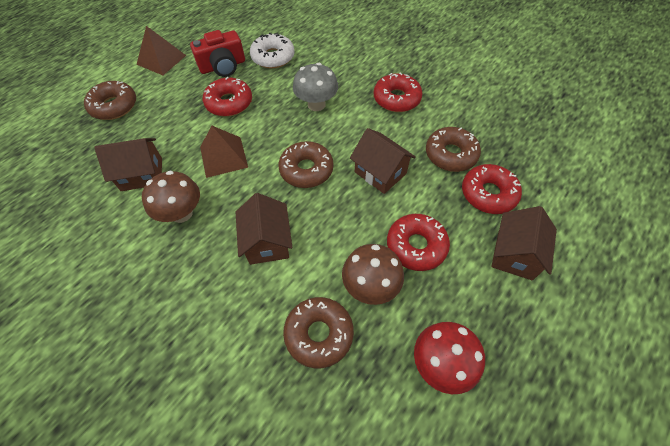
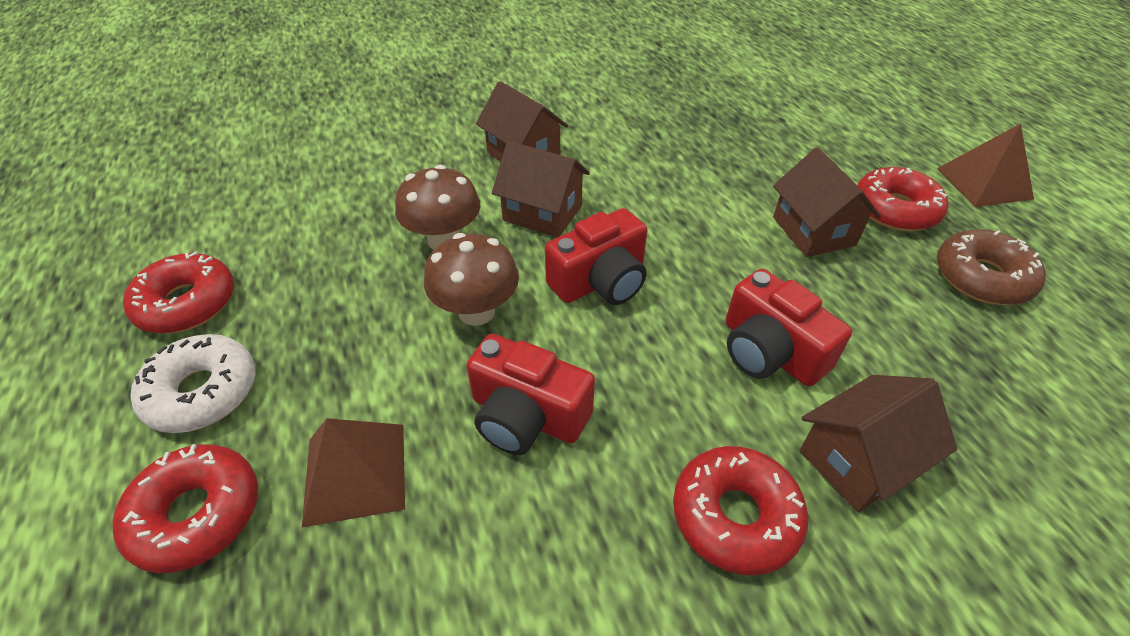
brown donut: [84,81,136,120] [278,141,334,188] [283,297,354,368] [426,127,481,172] = 4 -> [937,229,1046,305] = 1
grey mushroom: [293,63,338,111] = 1 -> none = 0
red camera: [190,30,245,77] = 1 -> [467,334,595,455] [545,208,647,305] [726,269,852,386] = 3
red mushroom: [414,322,485,394] = 1 -> none = 0

